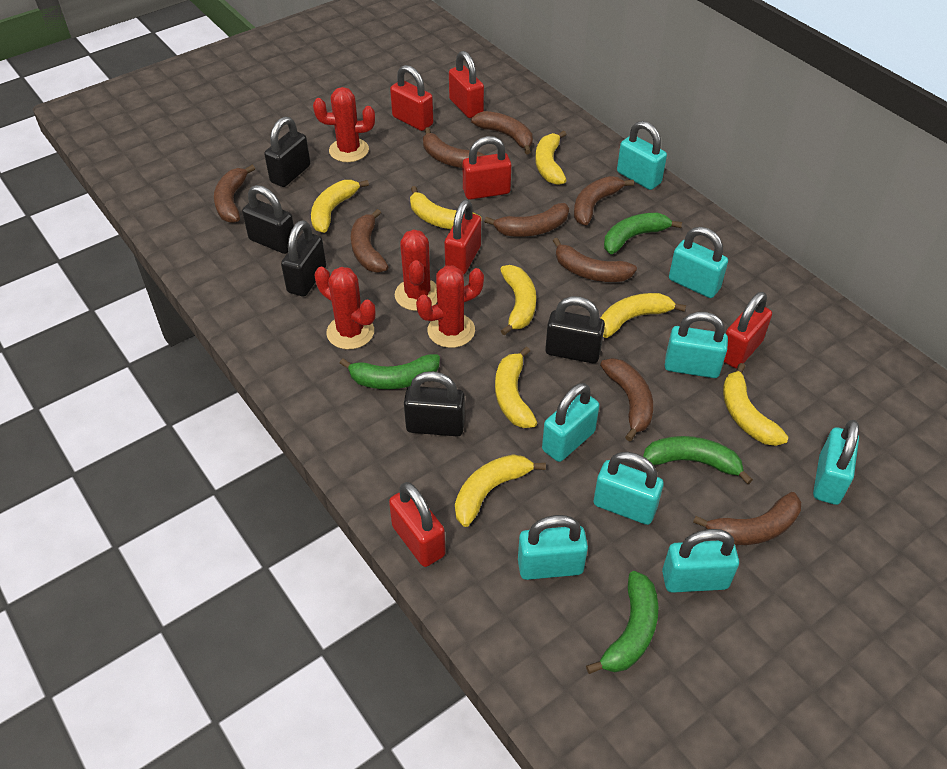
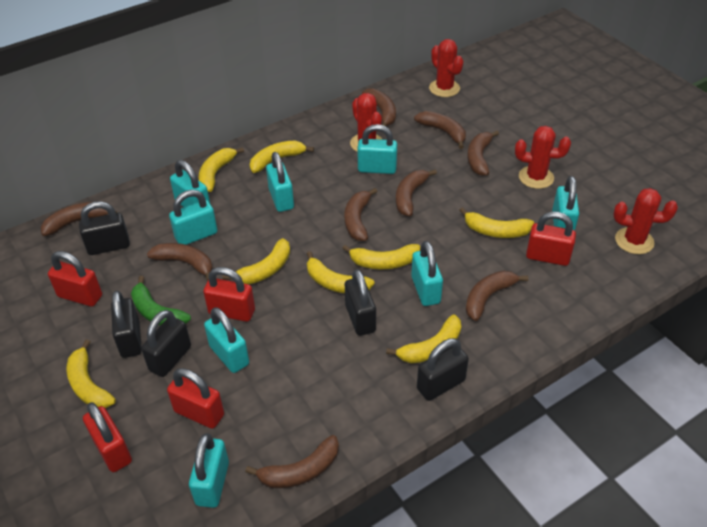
green banana: [340,354,440,389] [586,571,658,674] [604,213,682,254] [643,436,753,484] = 4 -> [131,276,191,326] = 1
red padlock: [389,482,446,567] [390,65,433,131] [444,199,481,275] [449,51,484,118] [463,136,511,200] [724,292,772,369] = 6 -> [48,251,102,307] [83,402,132,472] [167,368,224,429] [203,267,255,322] [526,212,576,266] = 5

